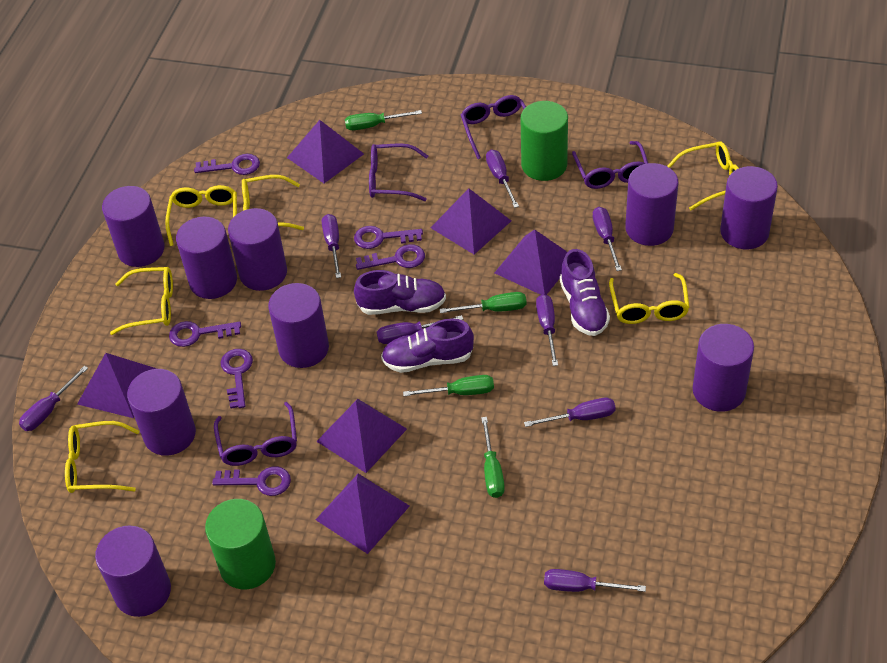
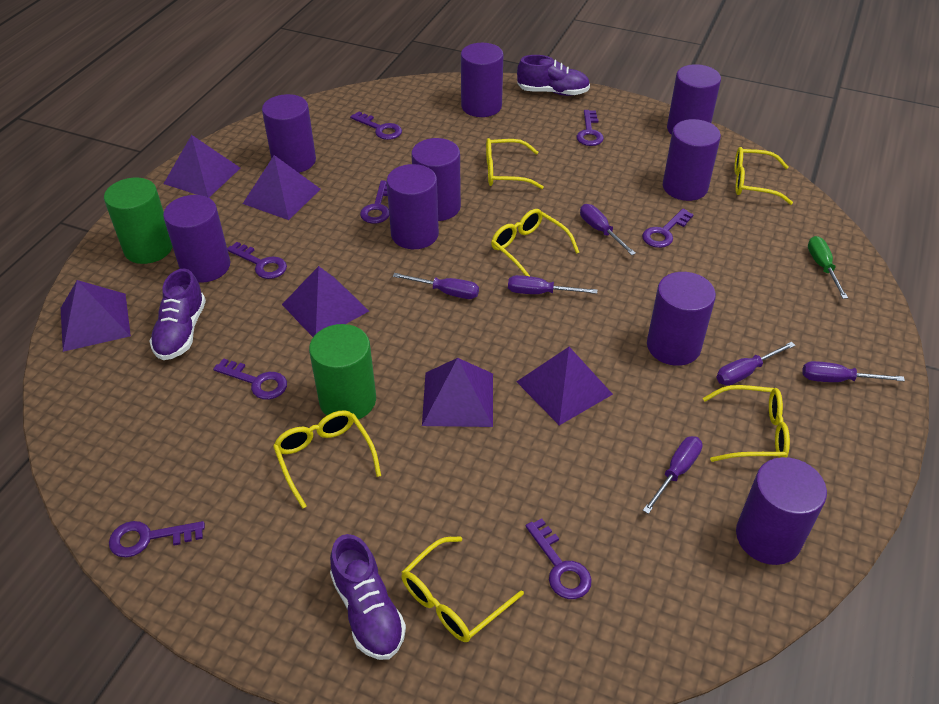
green screwdriver: [345,110,422,130] [403,375,494,396] [440,292,527,313] [481,417,505,498] = 4 -> [808,236,848,299] = 1
purple glasses: [214,402,297,466] [369,143,428,201] [461,95,526,159] [572,141,648,189] = 4 -> none = 0
purple key: [169,321,241,347] [194,154,260,175] [212,466,291,496] [220,349,253,409] [354,226,423,249] [356,244,425,270] = 6 -> [109,521,205,558] [213,358,287,400] [227,242,287,279] [350,111,402,140] [360,180,389,224] [526,518,592,599] [576,110,604,146] [642,209,694,248] = 8
purple screwdriver: [19,366,88,431] [322,214,341,278] [377,315,463,344] [486,150,519,208] [524,398,616,427] [536,294,558,366] [544,569,646,592] [593,207,622,271] = 8 -> [393,273,479,299] [508,275,597,294] [580,204,636,255] [643,436,703,514] [716,342,795,386] [802,361,905,382] = 6

